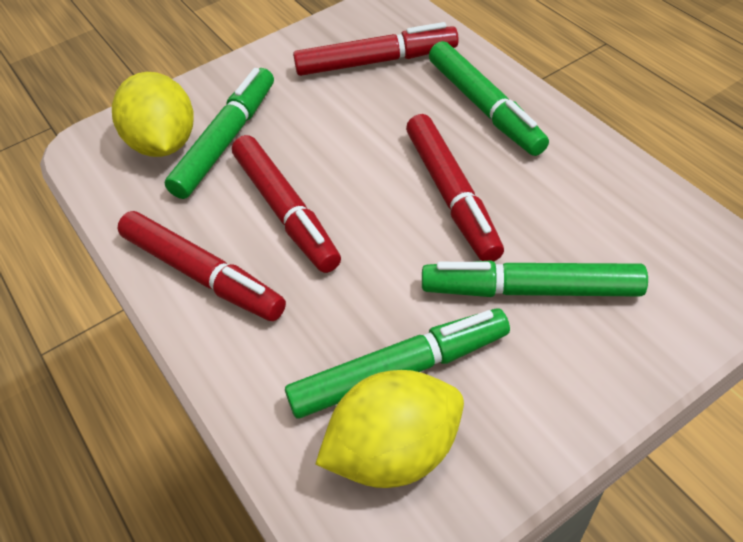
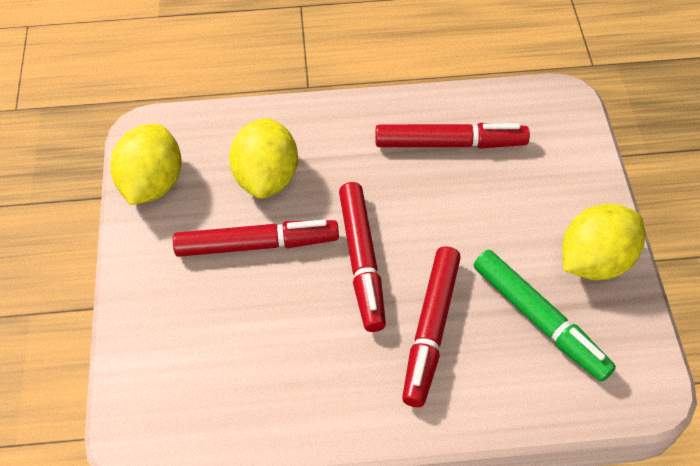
green marker: [165,68,274,199] [285,308,510,418] [422,260,648,297] [429,41,549,156] = 4 -> [474,250,616,382] = 1
yellow lemon: [112,72,194,157] [316,370,464,488] = 2 -> [110,124,182,205] [229,118,298,199] [562,204,645,280] = 3

